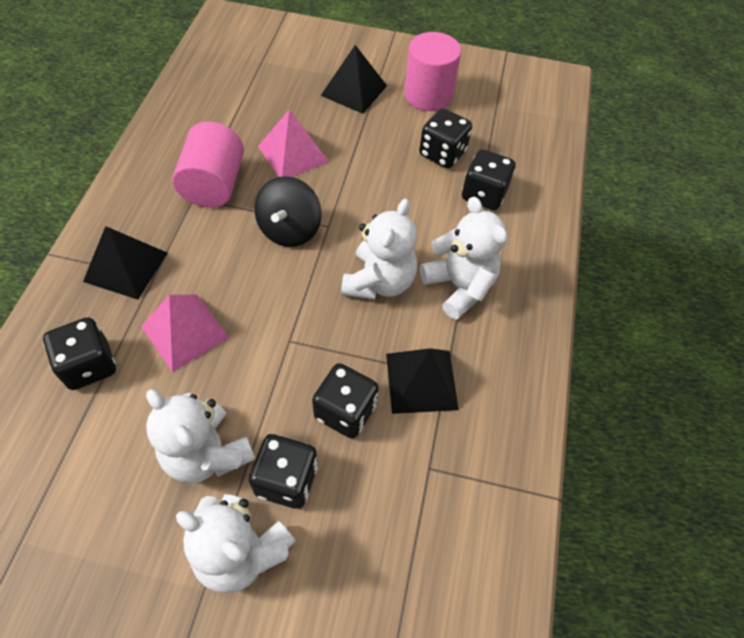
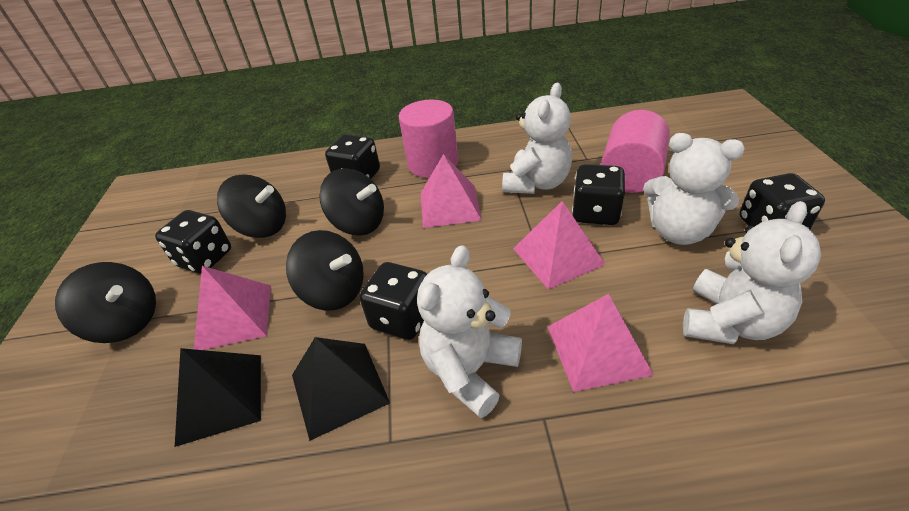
black pyramid: [83,226,168,300] [321,45,387,114] [386,348,459,414] = 3 -> [175,348,261,447] [292,337,390,441] = 2
black spinning top: [254,176,322,247] = 1 -> [55,262,156,343] [217,175,286,238] [286,230,364,310] [319,168,384,236] = 4
pink pyramid: [141,295,230,372] [258,109,329,177] = 2 -> [194,266,271,350] [421,154,482,228] [513,201,606,290] [548,294,654,392] = 4

